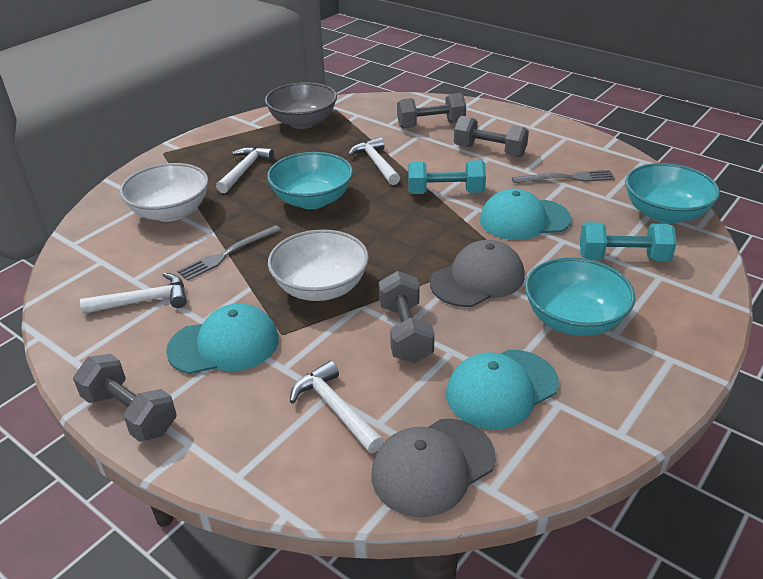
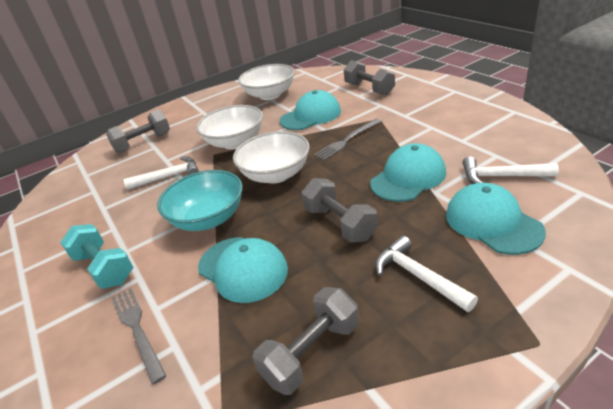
grey bowl: [265,82,337,129] = 1 -> none = 0
grey cap: [371,419,496,517] [430,240,525,307] = 2 -> none = 0
turquoise bowl: [267,152,353,209] [525,257,635,336] [625,163,720,224] = 3 -> [157,170,242,231] = 1
turquoise cap: [166,303,279,374] [446,350,559,430] [480,189,571,240] = 3 -> [198,237,288,303] [280,90,341,130] [370,143,446,202] [446,183,546,255] = 4
turquoise dumbbell: [408,160,486,194] [580,222,676,261] = 2 -> [60,224,133,289] = 1
white bowl: [120,163,209,222] [268,230,369,301] = 2 -> [196,105,263,149] [233,131,310,184] [238,64,295,100] = 3
white hammer: [80,273,187,314] [216,147,274,193] [290,361,384,453] [348,137,400,185] = 4 -> [124,156,199,190] [375,236,478,312] [462,157,559,184] = 3

